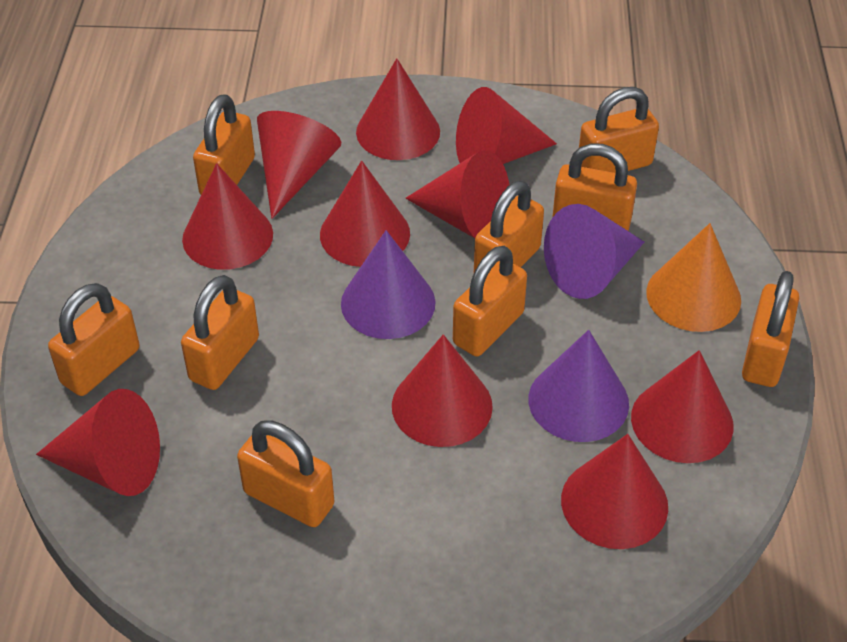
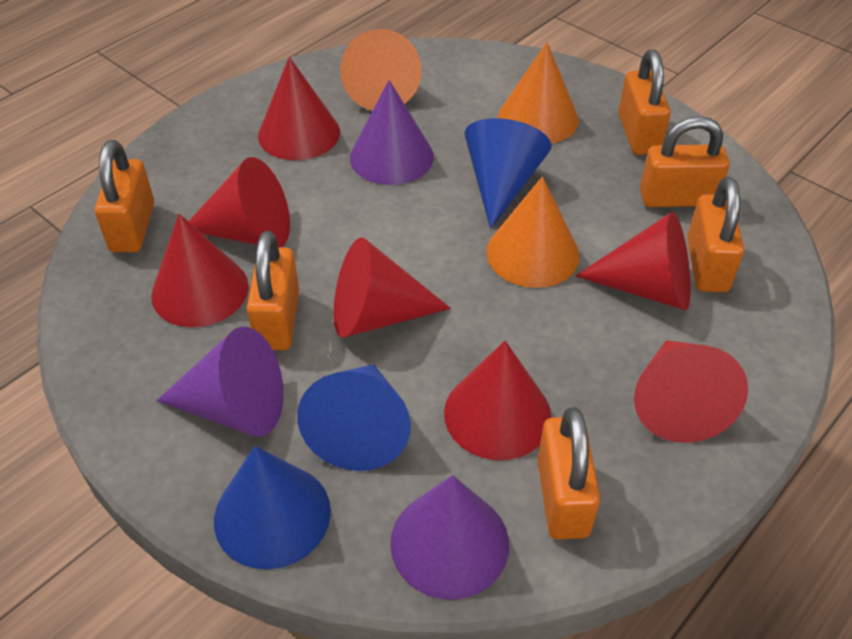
blue cone: none = 0 -> [214,446,331,569] [297,364,411,471] [465,118,552,229] = 3
orange cone: [646,223,741,332] = 1 -> [340,29,422,111] [486,176,579,288] [498,42,579,143] = 3
orange padlock: [48,283,140,396] [181,275,259,390] [193,94,255,195] [237,421,334,527] [453,246,527,357] [474,180,544,272] [553,143,637,231] [579,87,659,173] [742,271,799,387] = 9 -> [95,140,154,252] [247,231,299,350] [538,407,600,539] [619,50,671,155] [640,116,730,207] [687,177,744,292] = 6
red cone: [36,389,160,496] [182,163,273,270] [257,111,341,219] [320,161,410,267] [356,58,440,160] [392,334,493,447] [405,150,509,238] [456,87,557,164] [561,434,668,549] [631,350,734,463] = 10 -> [151,214,249,327] [188,157,290,247] [258,57,340,160] [334,237,451,337] [444,341,551,460] [575,212,691,311] [634,340,748,443] = 7

